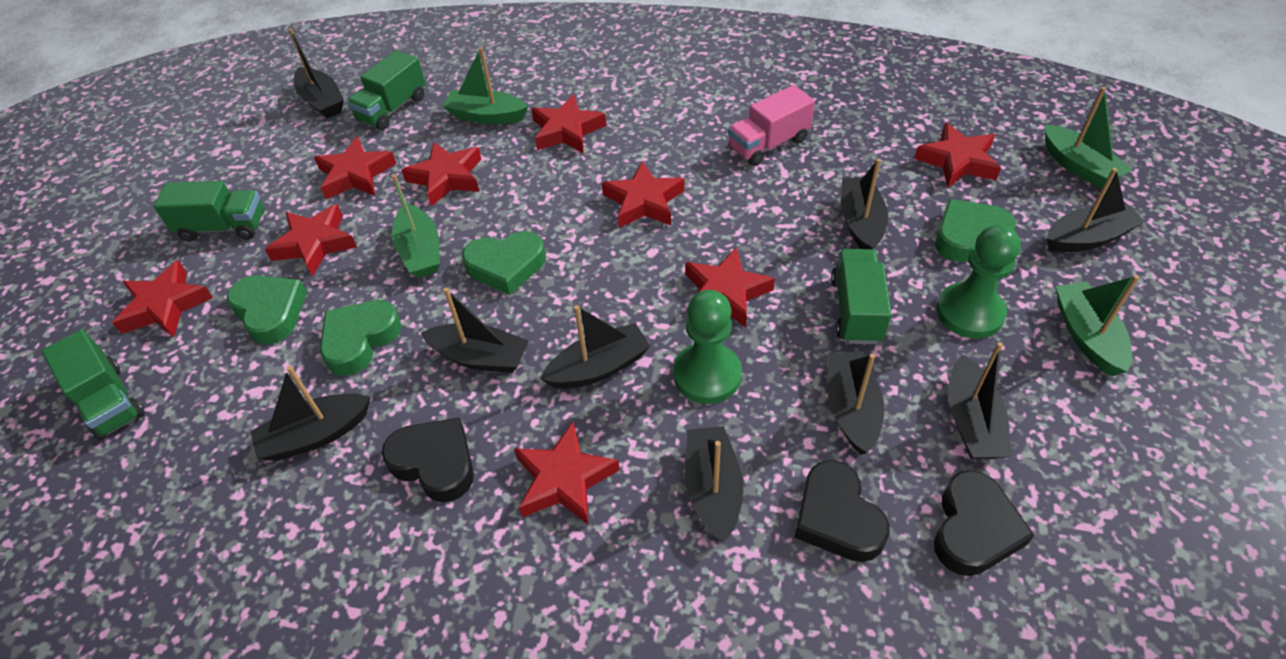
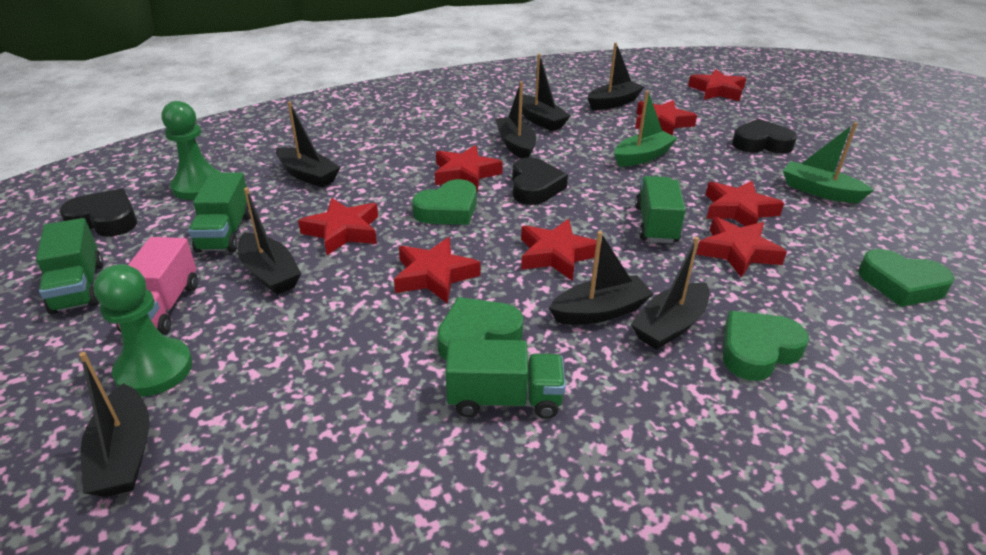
black boat: [250,366,371,461] [288,28,344,119] [421,287,529,373] [540,305,650,389] [685,426,743,542] [827,351,884,455] [841,158,888,249] [948,342,1012,459] [1047,168,1146,252] = 9 -> [79,352,150,497] [238,188,301,295] [276,101,341,187] [495,81,536,159] [522,54,571,131] [549,231,653,325] [588,43,644,110] [631,237,710,350] = 8
green boat: [391,174,440,278] [443,47,528,124] [1045,87,1132,189] [1055,275,1140,376] = 4 -> [614,91,677,166] [783,122,874,203] = 2
red star: [112,260,213,337] [265,204,357,276] [314,136,396,199] [402,142,481,206] [514,422,620,524] [531,94,607,154] [602,161,684,228] [685,247,775,327] [914,122,1001,188] = 9 -> [298,198,378,255] [394,237,480,304] [435,145,503,192] [521,219,601,281] [635,100,697,135] [688,69,746,101] [696,217,787,278] [706,181,784,226] = 8

